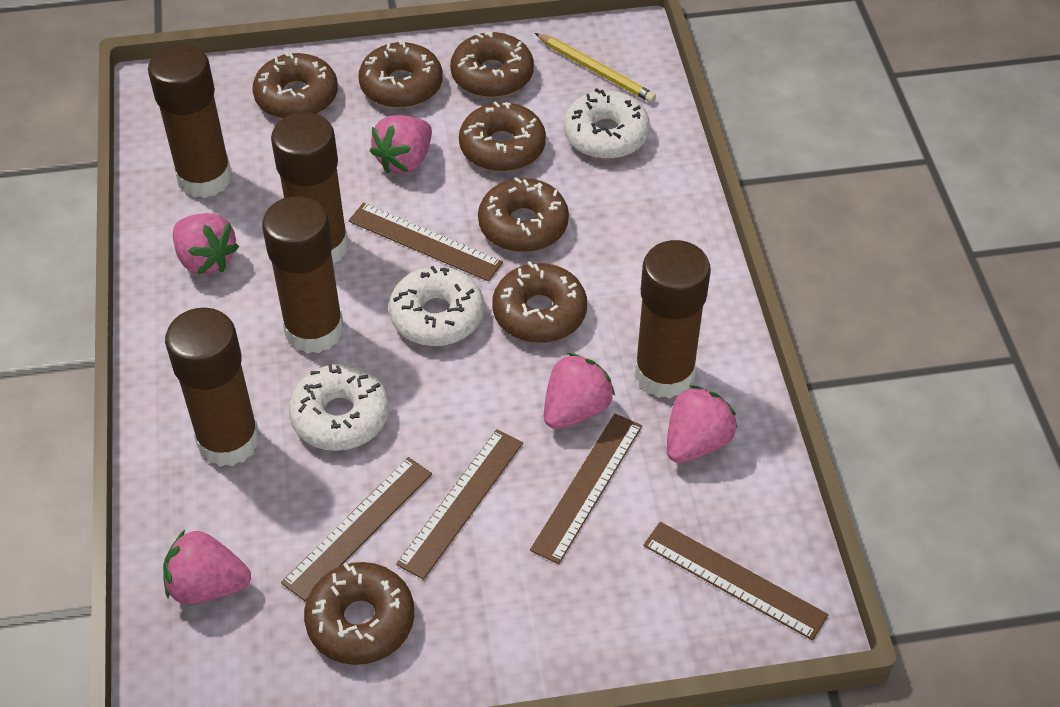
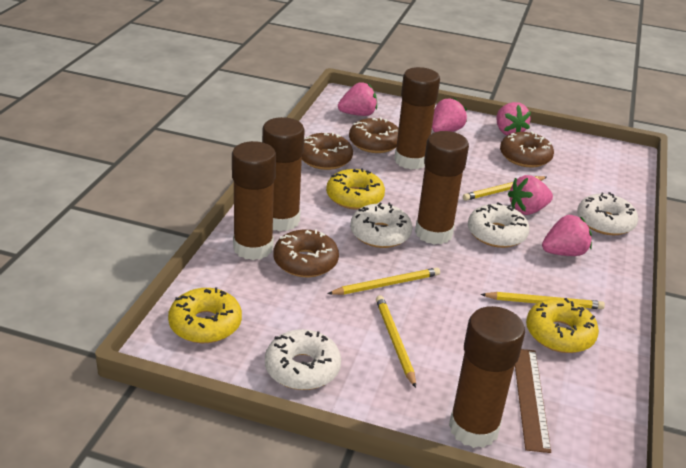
brown donut: [252,51,338,119] [304,562,414,665] [358,39,443,108] [450,32,534,98] [459,101,546,172] [478,177,569,252] [492,261,587,343] = 7 -> [273,230,339,277] [302,132,353,170] [349,117,399,153] [500,131,554,167] = 4
brown ruler: [281,457,432,602] [348,203,503,281] [396,429,523,580] [530,414,642,564] [643,522,829,640] = 5 -> [515,349,551,453] = 1
white donut: [289,364,389,451] [389,266,484,346] [564,88,650,159] = 3 -> [265,329,341,390] [350,203,413,248] [468,203,530,248] [577,192,638,235] = 4
yellow donut: none = 0 -> [168,288,242,343] [326,168,385,210] [526,298,599,353] = 3
yellow pencil: [535,33,656,103] = 1 -> [327,268,440,295] [376,295,416,388] [463,176,547,201] [481,292,605,309] = 4

